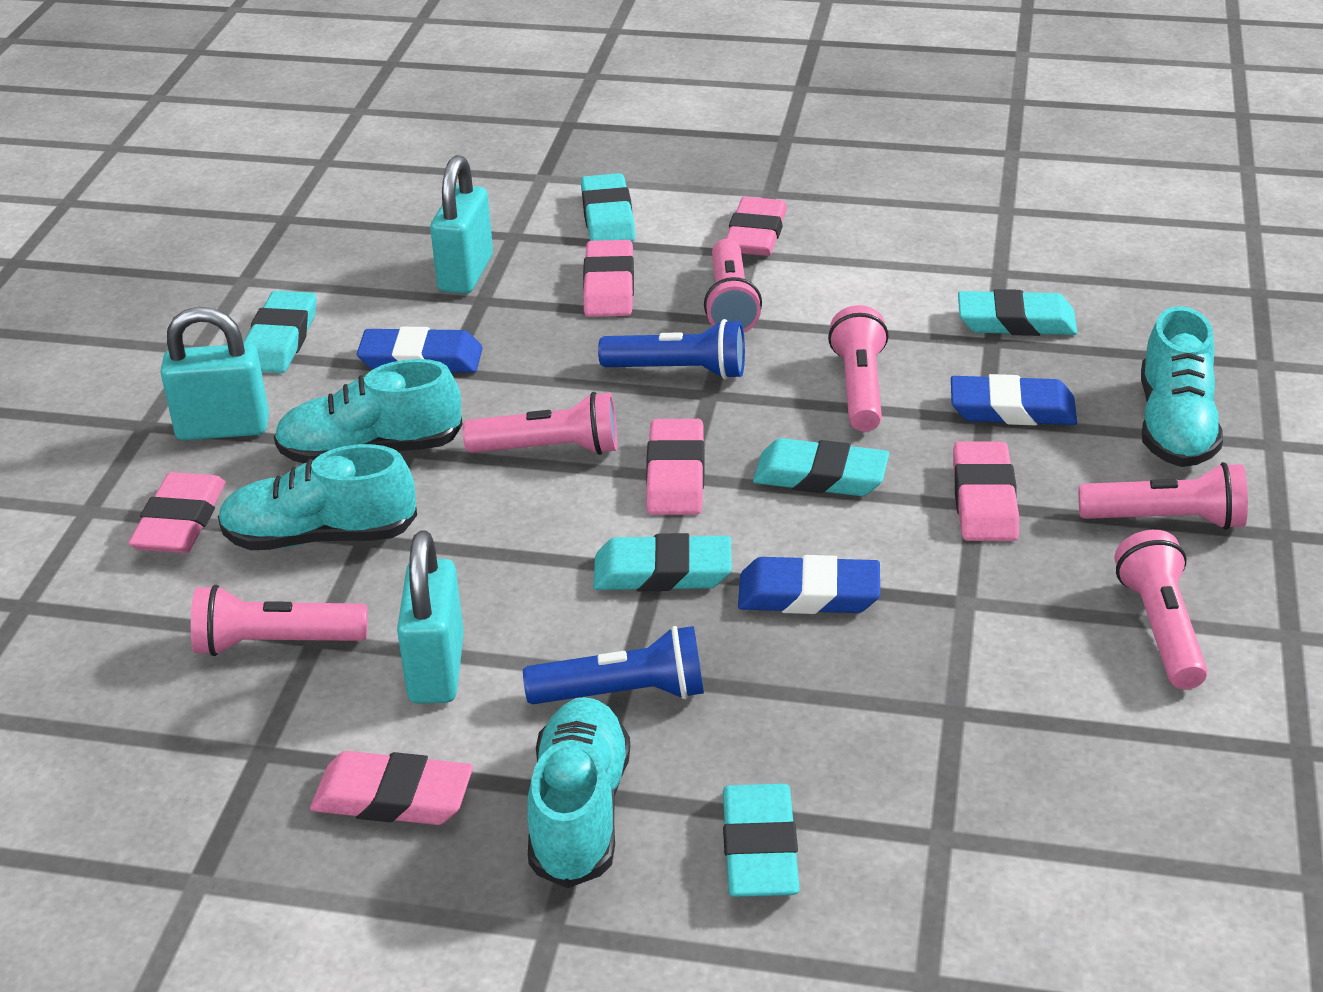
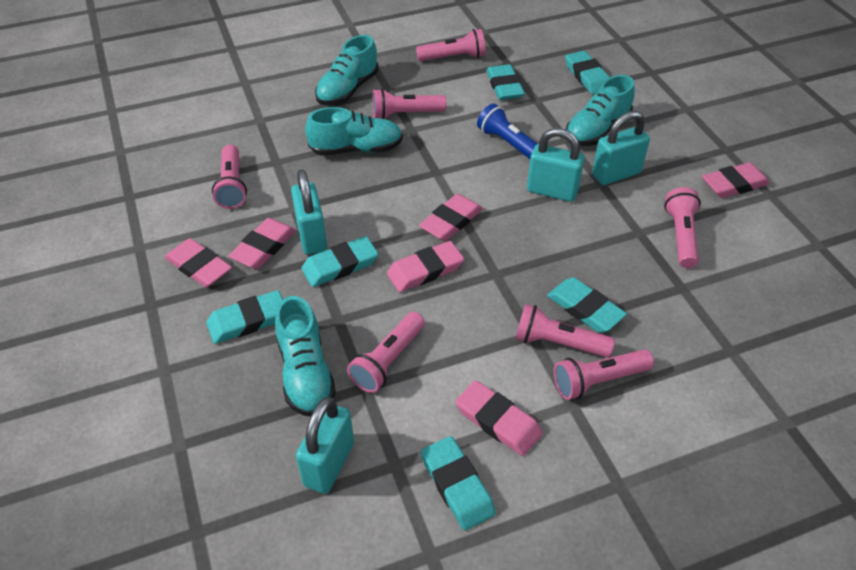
blue eraser: [357,327,483,373] [738,555,880,614] [951,374,1077,425] = 3 -> none = 0
blue flashlight: [523,626,704,704] [598,319,745,379] = 2 -> [477,104,538,159] = 1
pink flashlight: [191,585,368,656] [463,392,617,455] [704,239,762,332] [828,305,889,432] [1078,462,1248,530] [1115,530,1208,690] = 6 -> [212,144,247,209] [347,312,425,393] [372,88,447,119] [416,29,486,61] [515,304,615,358] [554,349,654,400] [664,187,701,268] = 7
turquoise padlock: [160,307,269,440] [397,530,464,704] [430,155,493,294] = 3 -> [291,170,327,254] [296,397,354,494] [527,128,584,202] [592,111,650,185] = 4

